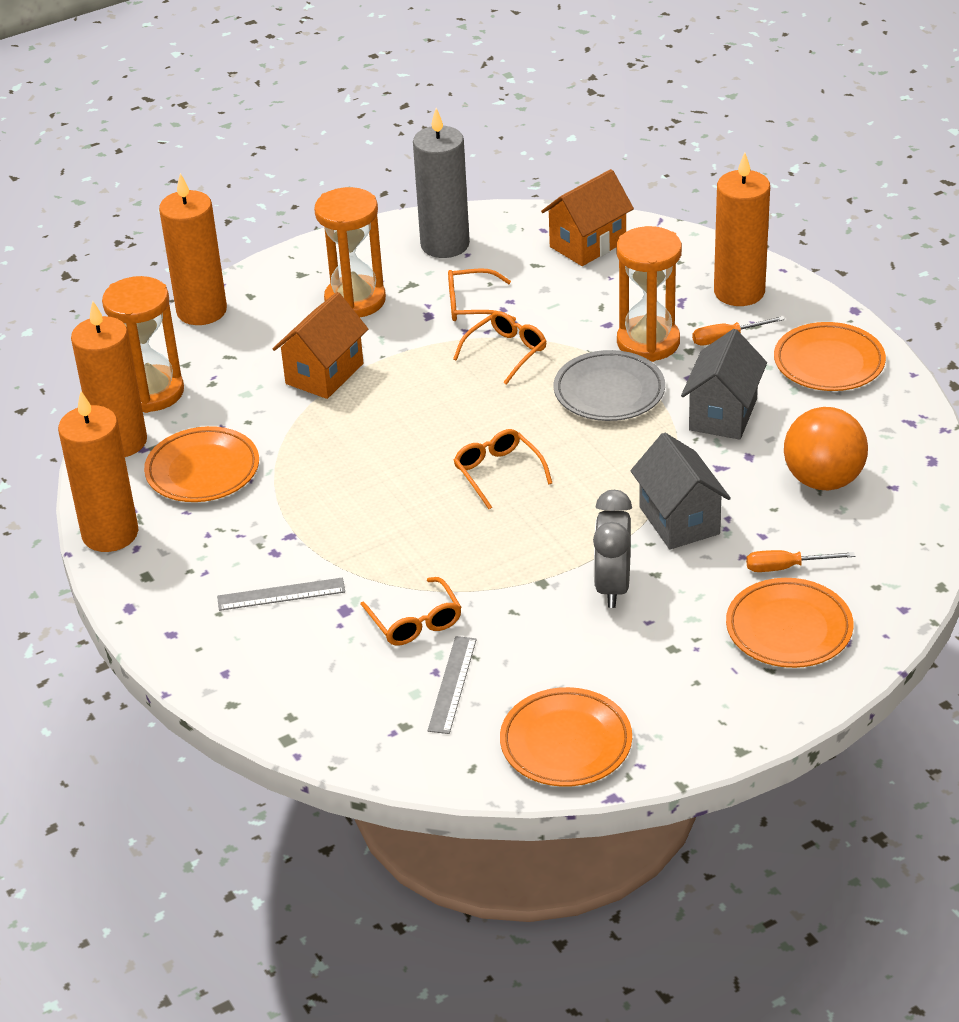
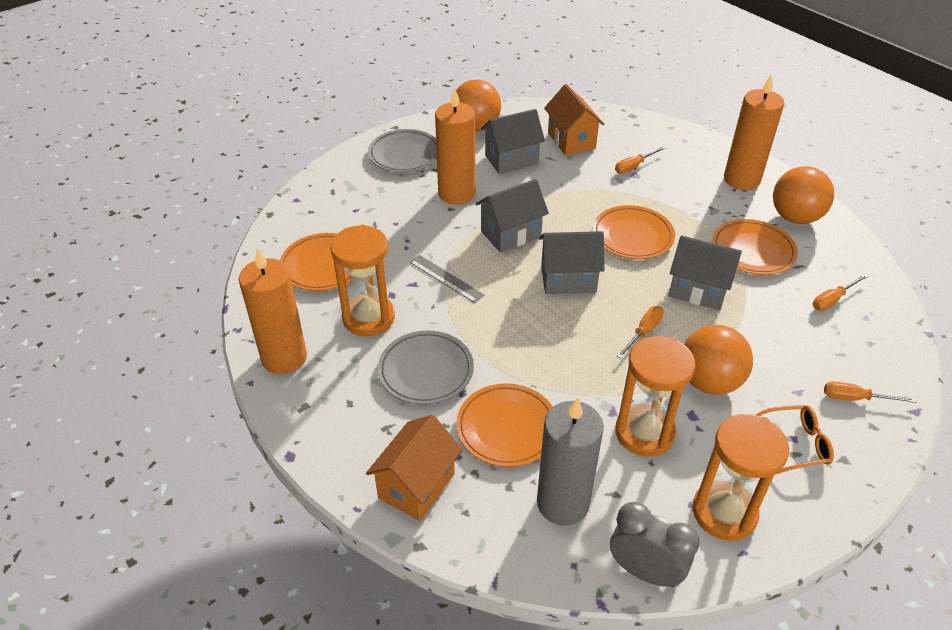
grey house: [631,432,731,550] [681,329,767,440] = 2 -> [476,179,549,253] [481,109,545,174] [539,231,605,294] [669,235,742,310] = 4
grey plate: [554,350,665,421] = 1 -> [368,129,437,172] [378,330,474,404] = 2
grey ruler: [217,577,345,611] [427,636,477,734] = 2 -> [409,255,484,303] = 1
orange ball: [784,407,868,490] = 1 -> [456,79,501,131] [684,325,753,395] [773,166,834,224] = 3
orange candle: [58,391,138,552] [71,301,147,457] [159,173,227,325] [714,153,770,306] = 4 -> [239,248,307,374] [435,88,475,205] [724,74,784,190] = 3
orange glasses: [360,577,462,646] [448,268,516,321] [453,311,547,385] [453,429,552,509] = 4 -> [756,405,834,474] = 1
orange screwdriver: [692,316,785,345] [746,550,855,572] = 2 -> [615,146,666,174] [617,306,664,358] [813,274,868,311] [824,381,917,403] = 4

